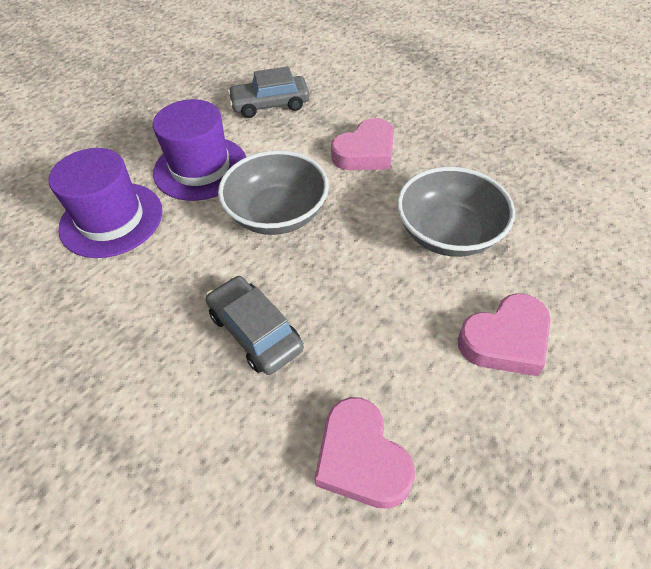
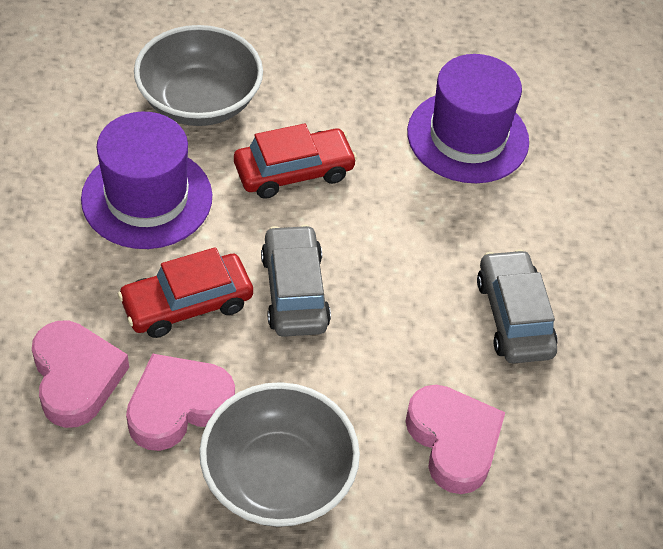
red car: none = 0 -> [118,247,253,338] [234,123,357,199] = 2

